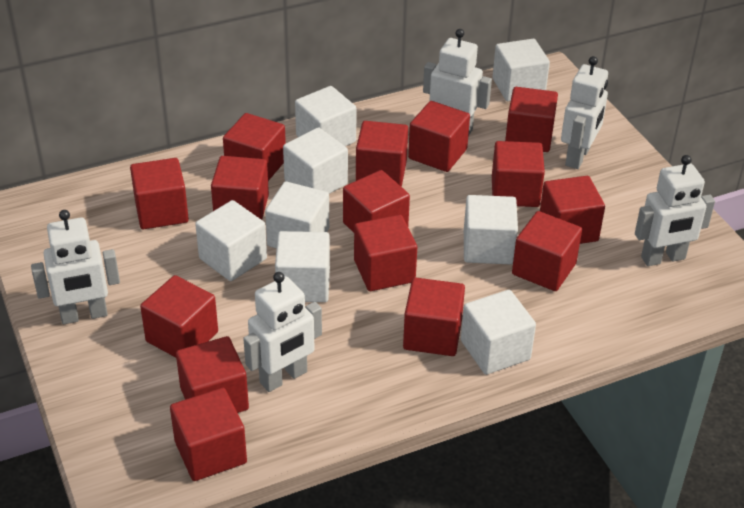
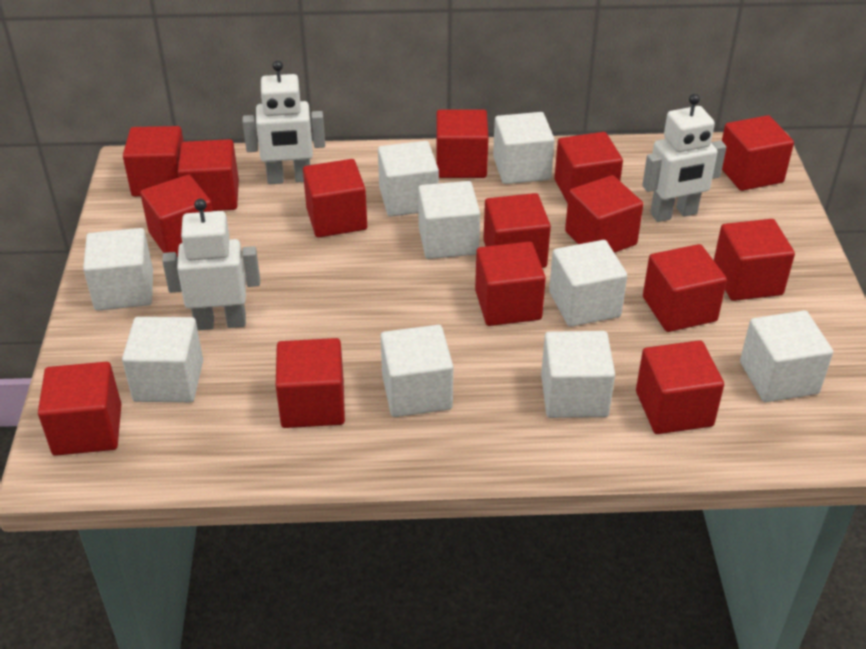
white cube: [195,200,267,281] [265,181,329,248] [275,231,330,302] [283,127,348,194] [295,86,357,146] [461,290,536,375] [464,195,518,265] [493,39,550,101] = 8 -> [83,228,153,311] [122,317,203,402] [378,141,439,217] [380,325,453,417] [418,181,480,259] [493,112,555,184] [541,331,615,418] [549,240,627,327] [740,311,833,402] = 9
white robot: [31,210,120,324] [243,272,322,392] [423,29,492,136] [561,56,608,169] [635,155,715,266] = 5 -> [162,199,260,330] [243,61,325,184] [642,94,726,222] = 3

